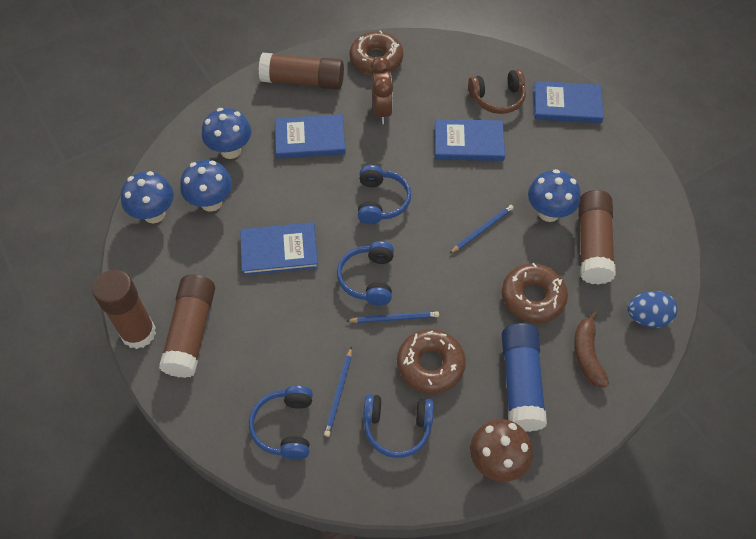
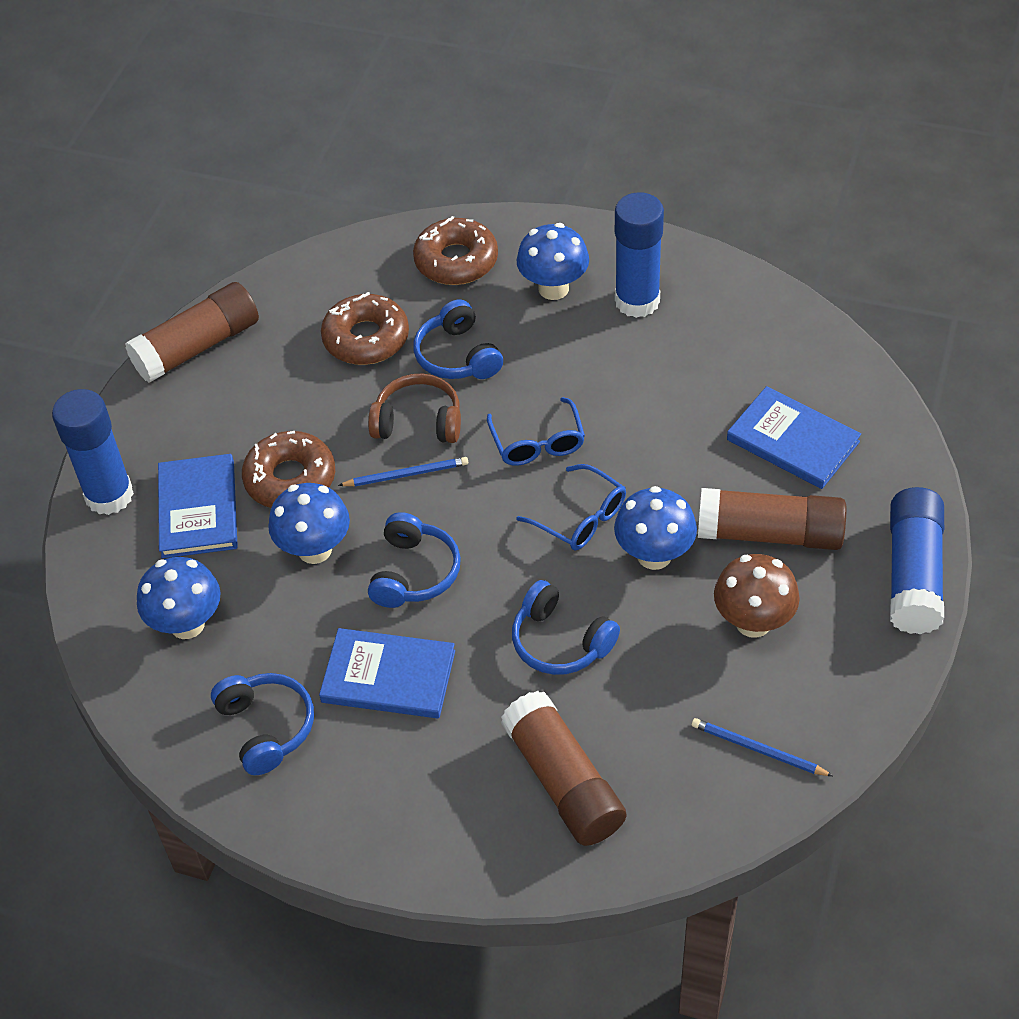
blue book: [240,222,318,276] [275,114,346,159] [434,119,505,161] [534,81,604,123] = 4 -> [158,454,238,559] [319,628,455,718] [727,386,861,489] = 3
blue egg: [627,291,677,328] = 1 -> none = 0
blue glasses: none = 0 -> [487,397,585,466] [516,464,626,550] = 2
blue glue stick: [502,323,547,432] = 1 -> [52,389,134,515] [615,192,664,318] [890,487,944,634] = 3
blue pencil: [324,346,352,437] [347,311,439,323] [449,205,514,254] = 3 -> [338,457,468,486] [692,718,833,776] = 2
brown banana: [574,311,609,388] = 1 -> none = 0
brown clock: [371,56,393,124] = 1 -> none = 0
brown glue stick: [92,270,156,349] [159,275,215,378] [259,52,344,90] [578,190,616,285] = 4 -> [125,282,259,383] [501,691,626,846] [698,488,846,550] = 3

